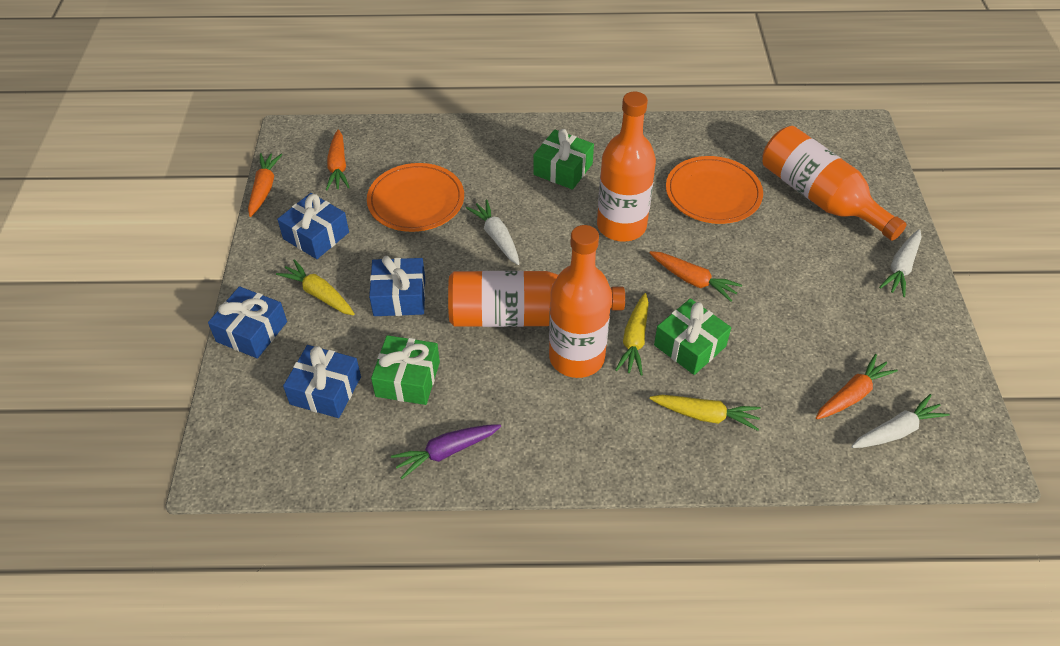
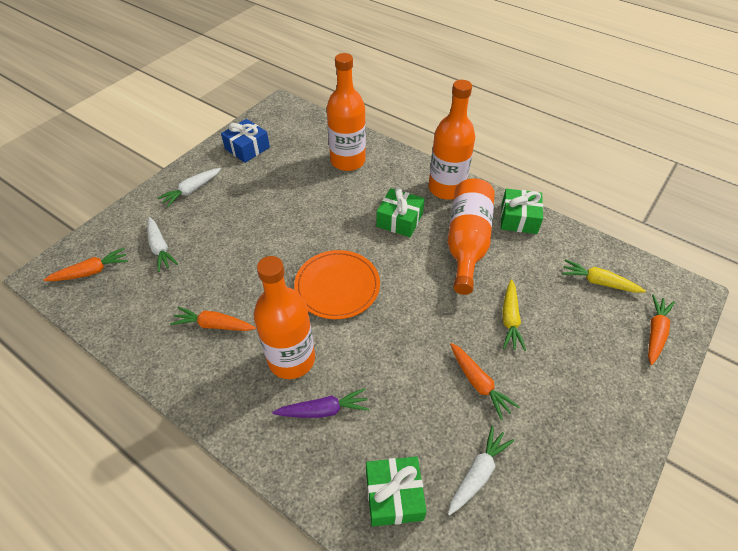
blue gift: [208,286,287,359] [277,193,349,259] [283,345,361,418] [369,256,425,316] = 4 -> [221,119,270,163] = 1
orange plate: [367,163,464,232] [666,156,763,224] = 2 -> [294,250,380,319] = 1
yellow carrot: [276,259,355,315] [615,293,649,376] [650,395,761,431] = 3 -> [502,280,526,351] [561,259,646,293] = 2

